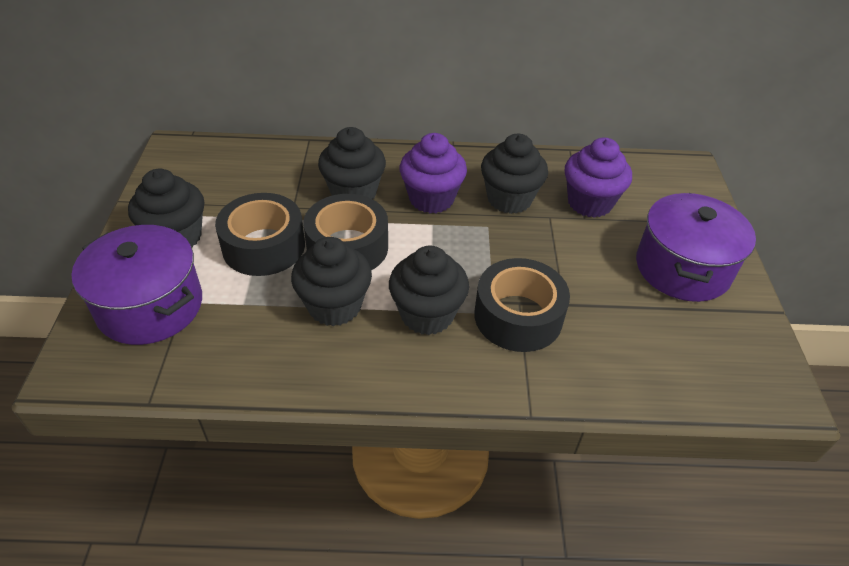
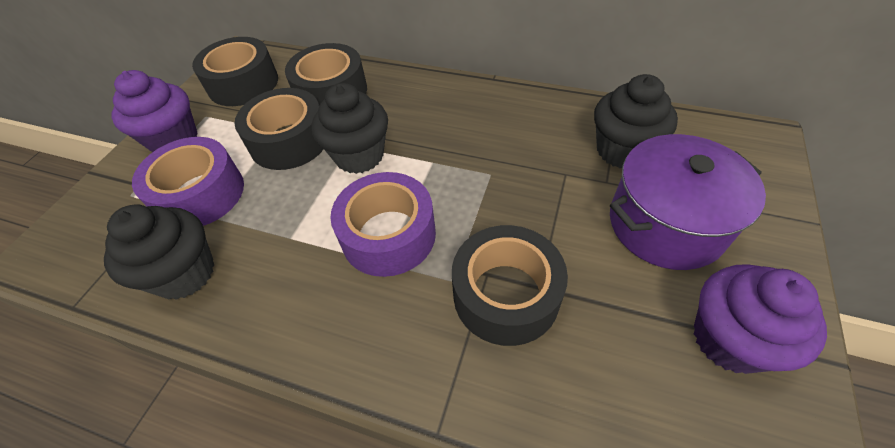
black cupcake: [128,169,204,248] [291,237,372,326] [318,127,386,199] [389,246,469,335] [481,134,548,214] = 5 -> [104,204,214,300] [312,83,388,174] [594,74,678,168] = 3
black tape: [215,193,305,276] [303,194,388,270] [474,258,570,352] = 3 -> [192,37,278,106] [234,88,324,170] [285,43,367,106] [452,225,568,346] = 4
purple pot: [71,225,202,345] [636,193,756,302] = 2 -> [610,134,766,270] = 1
purple tape: none = 0 -> [132,137,244,226] [330,172,436,277] = 2

